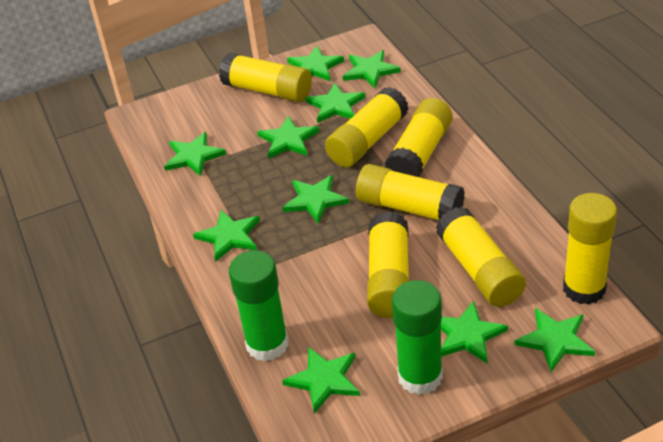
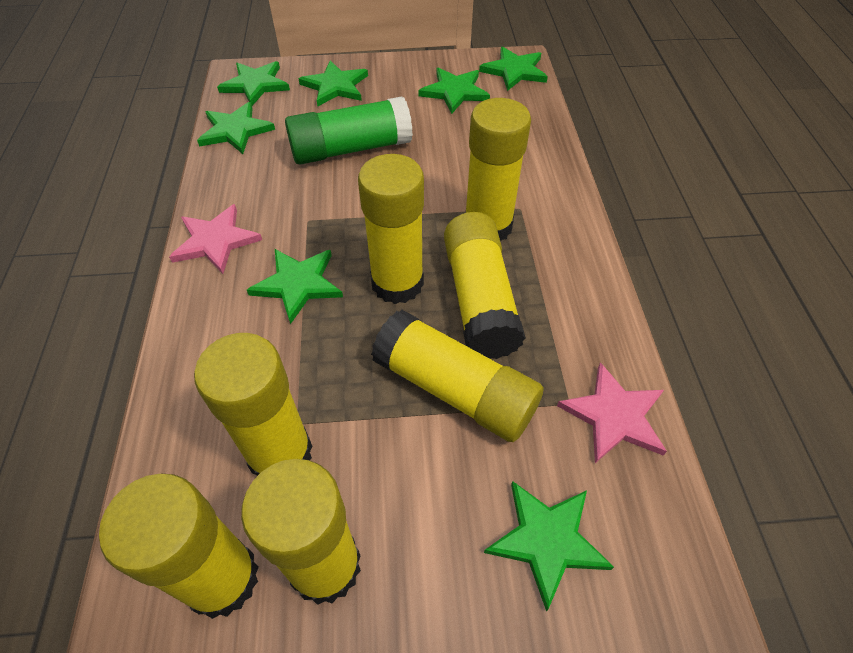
green glue stick: [229,250,289,362] [392,280,443,395] = 2 -> [285,96,413,165] = 1
green star: [164,132,226,176] [193,210,260,262] [257,116,319,159] [282,175,349,224] [282,347,360,414] [287,46,344,81] [305,83,366,123] [342,50,401,88] [440,301,508,363] [514,308,595,372] = 10 -> [197,102,275,154] [217,61,290,106] [247,249,343,324] [298,61,368,106] [419,67,490,114] [479,46,548,91] [484,481,614,611] = 7
pink star: none = 0 -> [169,204,262,274] [557,362,667,463] = 2

